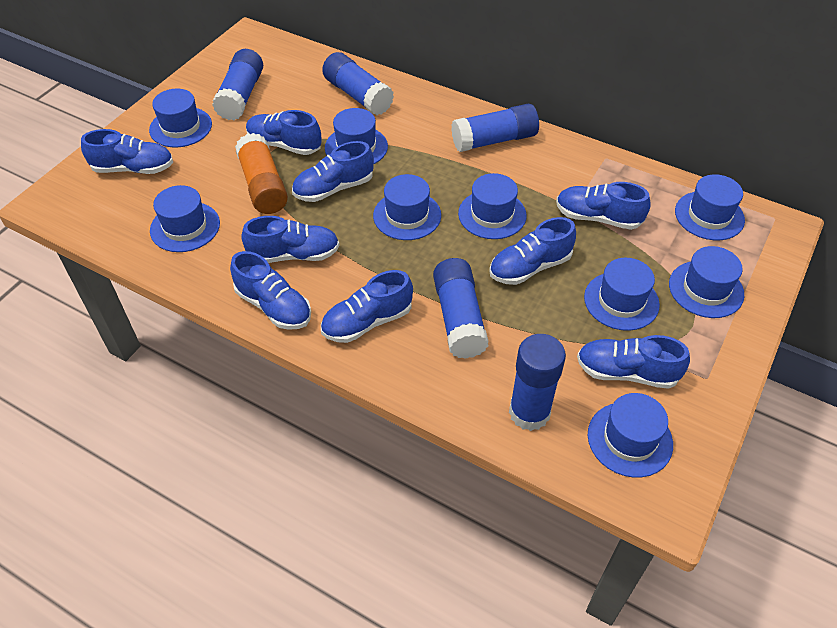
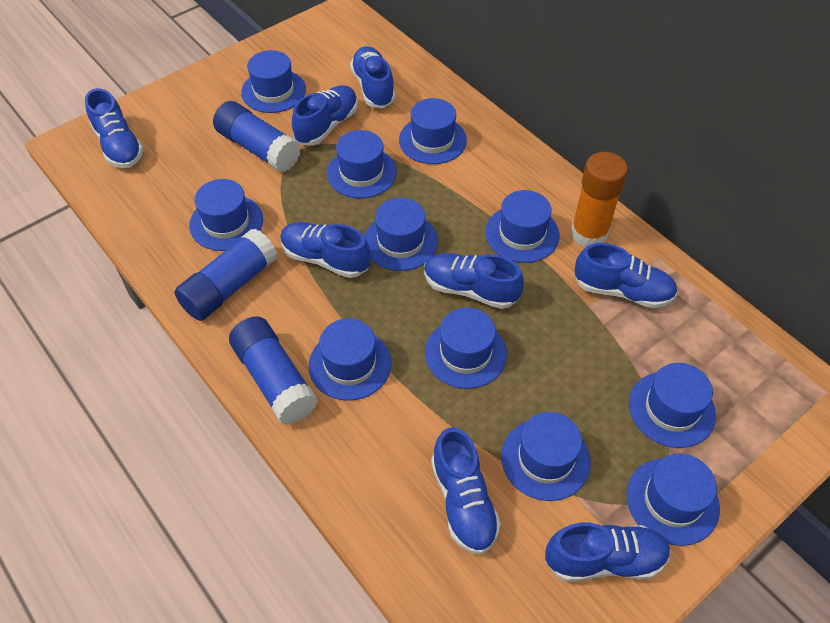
blue glue stick: [212,49,263,120] [322,52,394,115] [433,258,489,359] [451,104,539,152] [509,334,566,431] = 5 -> [174,229,278,321] [213,101,301,172] [229,316,318,425] = 3
blue hat: [149,89,212,148] [150,185,220,252] [325,108,388,164] [373,174,441,240] [458,173,527,239] [584,258,660,331] [588,393,673,478] [669,246,744,318] [675,174,745,240] = 9 -> [189,179,263,251] [241,50,306,113] [308,318,391,401] [327,130,397,199] [364,198,438,271] [399,98,467,164] [425,308,507,389] [485,190,560,263] [501,412,591,501] [626,454,720,546] [629,363,716,448] = 11
blue shoe: [81,129,173,174] [230,251,311,330] [241,216,340,263] [246,110,322,155] [292,141,374,202] [321,270,413,343] [489,217,576,285] [556,182,651,230] [577,335,690,389] = 9 -> [85,88,144,168] [280,222,371,278] [292,85,358,146] [350,46,396,108] [424,253,524,309] [431,427,501,555] [545,523,671,582] [574,243,677,308] = 8

